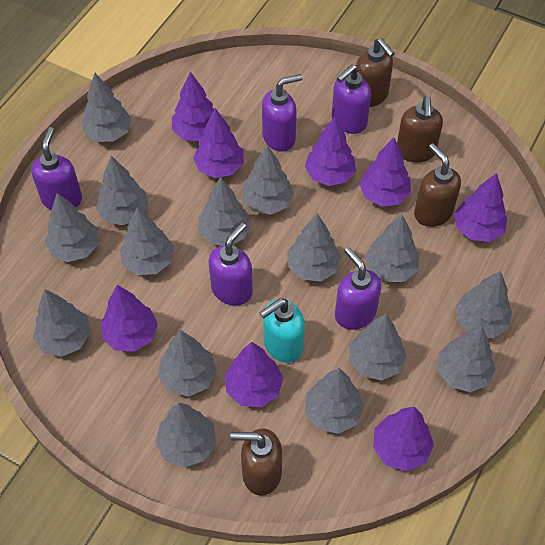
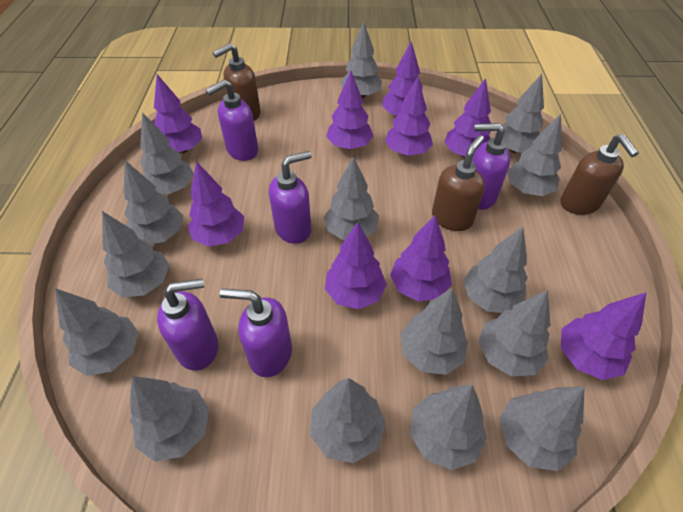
brown soap dispenser: [231,428,282,496] [356,38,395,107] [397,96,443,163] [414,144,461,227] = 4 -> [213,43,261,121] [432,135,485,231] [561,134,639,215] = 3
purple tree: [101,285,158,352] [172,72,214,141] [193,108,244,178] [225,342,283,407] [305,116,356,186] [359,137,411,207] [373,406,434,471] [454,173,508,242] = 8 -> [154,74,202,154] [188,161,244,247] [325,222,387,309] [326,71,373,150] [382,40,423,115] [385,77,433,156] [390,215,452,302] [444,78,491,158] [561,293,646,380] = 9
turquoise soap dispenser: [259,298,305,363] = 1 -> none = 0

